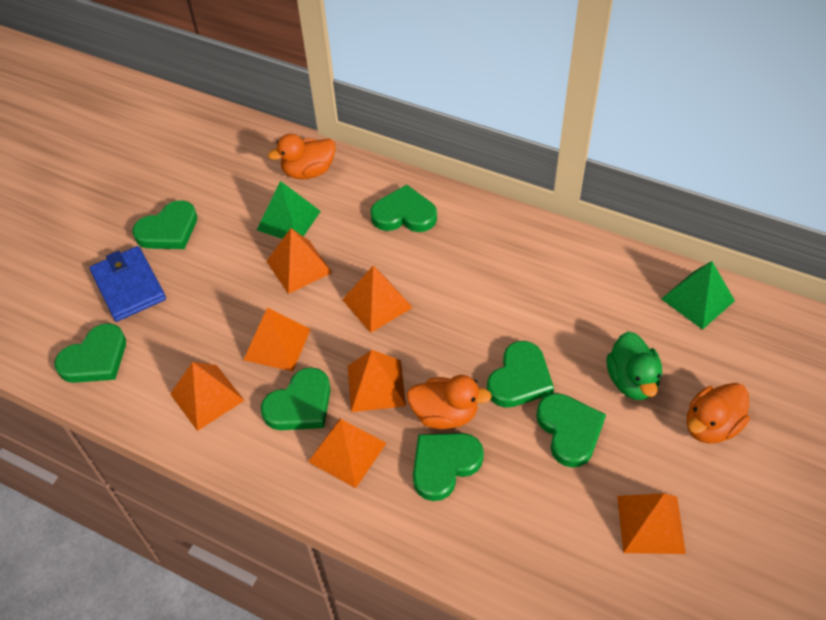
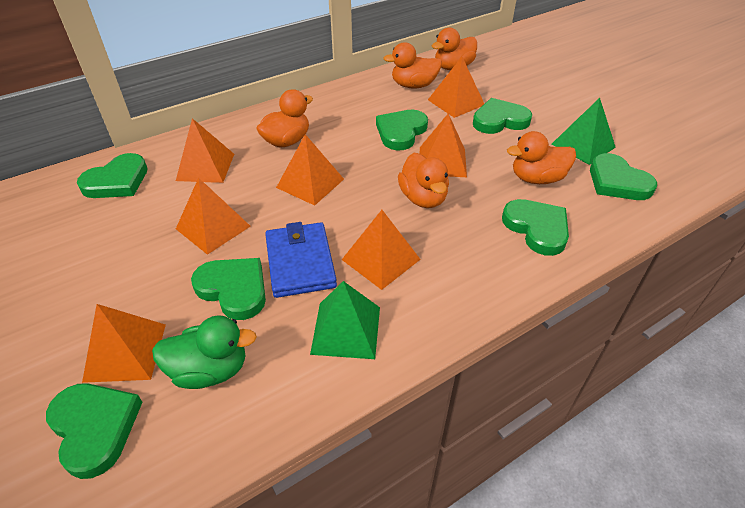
orange duck: [268,134,336,179] [406,375,492,429] [686,383,750,444] = 3 -> [256,89,313,147] [383,42,442,88] [398,153,449,208] [432,28,477,70] [507,131,576,184] = 5

